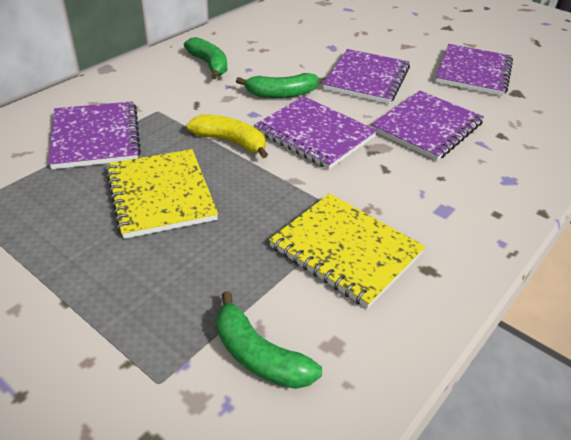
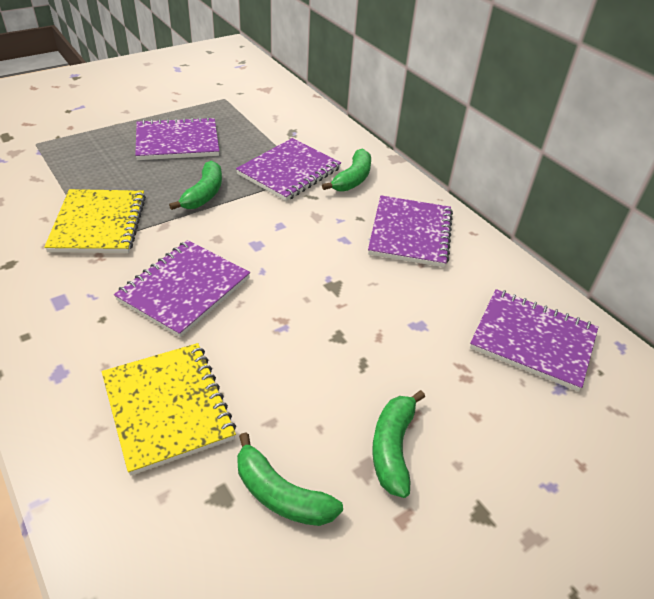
green banana: [184,37,227,79] [216,291,322,389] [236,73,318,98] = 3 -> [169,160,222,210] [237,432,343,526] [322,148,371,192] [372,390,425,498] = 4
yellow banana: [187,114,268,158] = 1 -> none = 0

